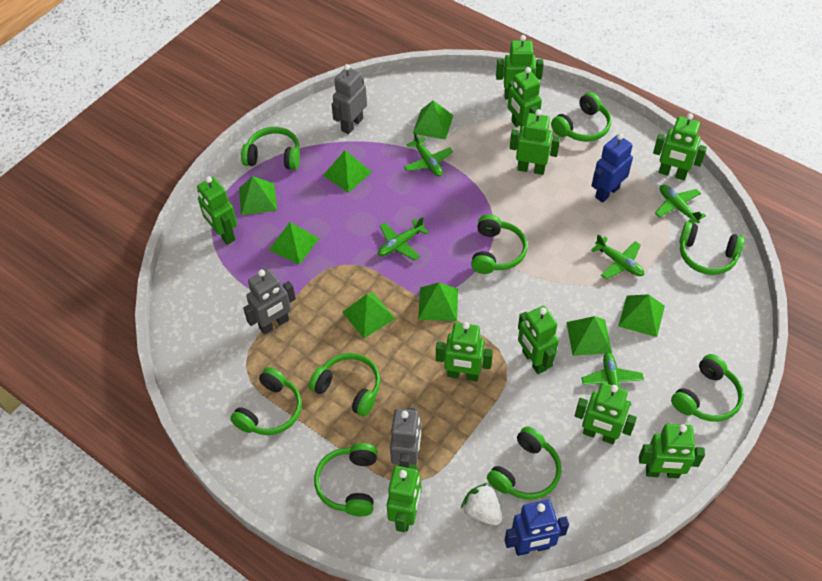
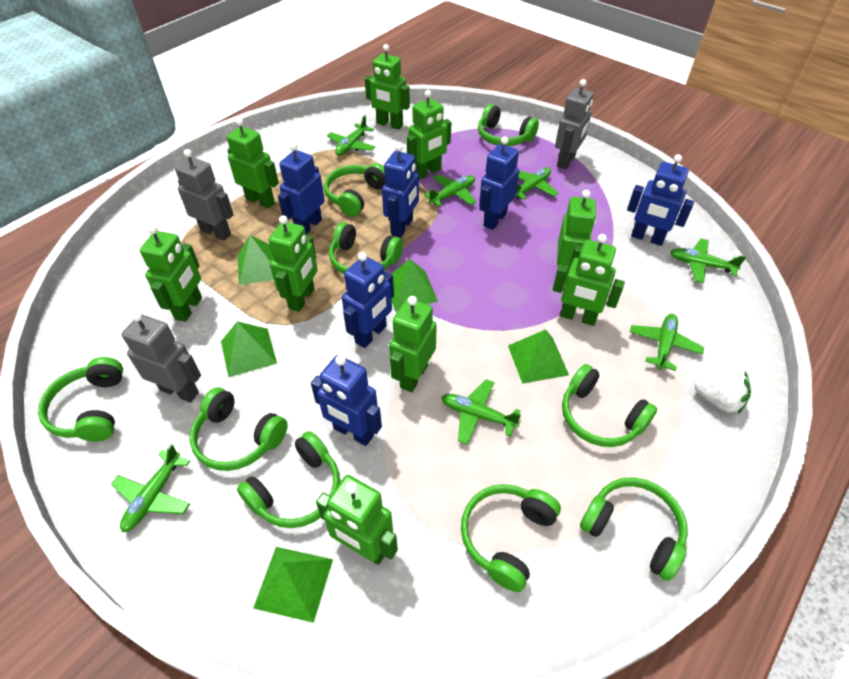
blue robot: [505,500,569,556] [591,133,633,203] = 2 -> [278,143,325,235] [311,355,382,446] [342,252,394,348] [382,143,419,238] [479,136,519,230] [627,154,694,246] = 6
green plane: [378,217,429,260] [404,131,453,176] [582,352,644,406] [591,234,644,279] [655,185,706,224] = 5 -> [111,444,190,532] [327,115,375,156] [424,174,476,207] [441,379,521,445] [515,167,558,200] [630,314,704,371] [670,239,746,283] = 7
green pyramid: [239,176,277,215] [269,222,320,265] [323,150,372,193] [342,293,396,338] [413,100,453,140] [418,282,458,321] [566,316,612,356] [618,294,665,337] = 8 -> [221,322,277,377] [238,235,274,285] [253,547,333,623] [392,259,438,311] [508,329,569,384] = 5
green robot: [197,176,237,245] [387,464,421,532] [436,322,493,381] [496,35,544,99] [507,67,542,129] [510,109,560,175] [518,306,559,374] [575,383,637,444] [639,424,705,478] [653,113,707,180] = 10 -> [140,225,202,322] [227,118,279,209] [268,216,318,312] [316,475,398,565] [365,44,410,130] [389,296,437,392] [406,90,452,180] [553,234,625,326] [557,190,596,285] = 9

